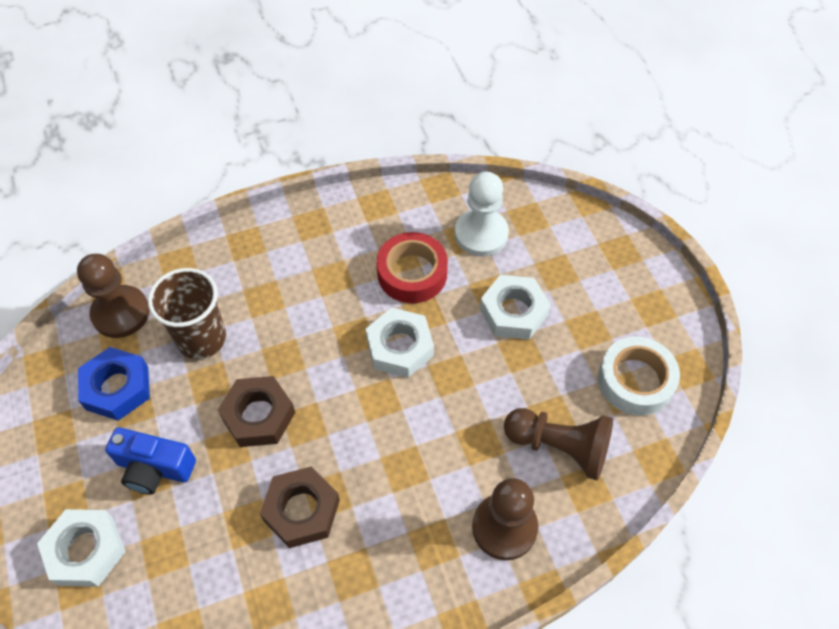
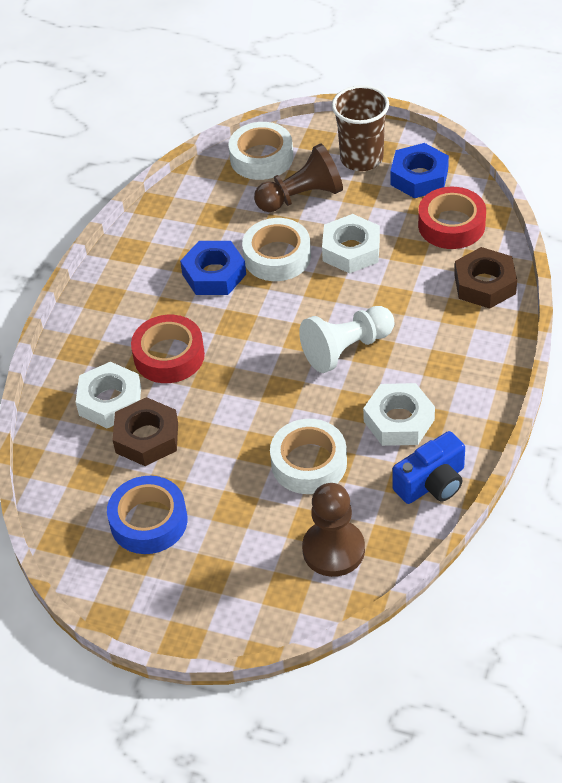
blue nut: [78,347,150,421] = 1 -> [180,241,246,295] [390,143,449,198] = 2
blue tape: none = 0 -> [107,476,187,554] = 1
brown pawn: [77,254,150,338] [472,478,538,560] [504,408,613,480] = 3 -> [254,143,343,212] [302,483,365,577] = 2
red tape: [376,232,448,303] = 1 -> [131,315,205,383] [418,187,486,249] = 2
white tape: [598,336,680,416] = 1 -> [228,122,293,180] [242,218,311,281] [270,419,347,494] = 3

